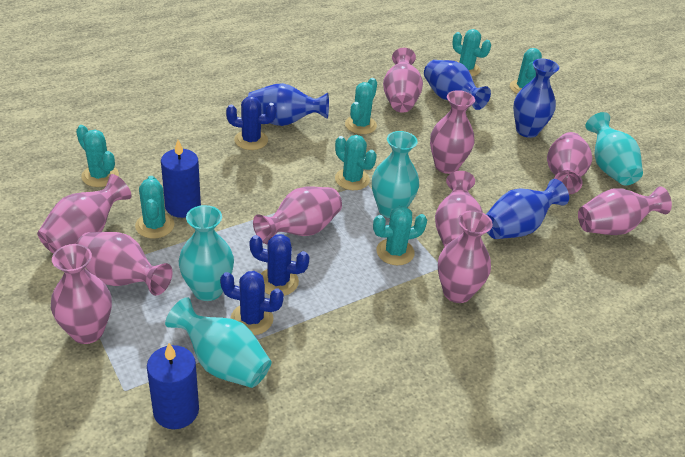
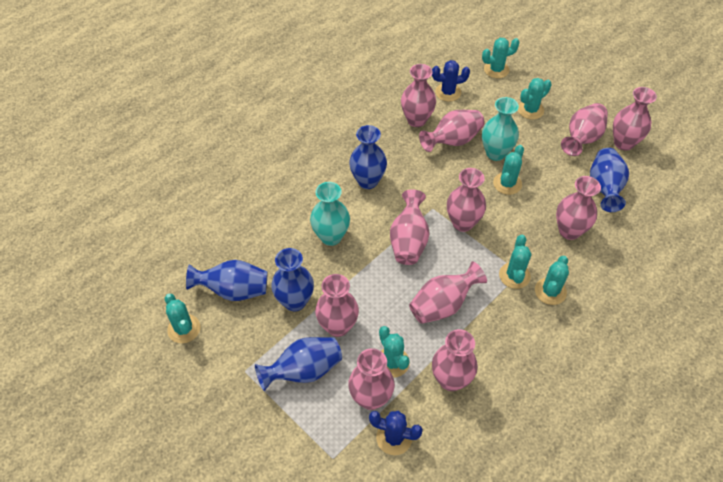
blue cactus: [220,271,284,335] [226,96,276,150] [249,234,310,296] = 3 -> [369,411,423,455] [432,60,470,101] = 2
blue candle: [147,343,199,429] [161,140,201,218] = 2 -> none = 0
blue vase: [248,83,329,126] [424,60,491,110] [486,179,569,239] [513,59,559,138] = 4 -> [186,260,268,301] [255,337,342,391] [271,248,314,311] [349,125,387,189] [590,148,629,212] = 5
pink vase: [37,174,132,253] [51,244,112,344] [76,232,173,296] [253,187,342,244] [383,48,423,113] [430,90,475,174] [435,171,483,247] [438,210,493,303] [547,132,592,195] [578,186,672,235] = 10 -> [315,274,359,337] [348,348,395,410] [390,189,430,265] [401,64,436,127] [409,261,487,324] [419,110,485,152] [432,329,478,391] [447,168,486,232] [556,176,601,240] [561,103,608,156] [613,87,657,151] = 11
turquoise vase: [165,297,272,388] [179,205,234,301] [372,131,419,218] [585,112,643,186] = 4 -> [310,182,350,246] [482,97,519,161] = 2

